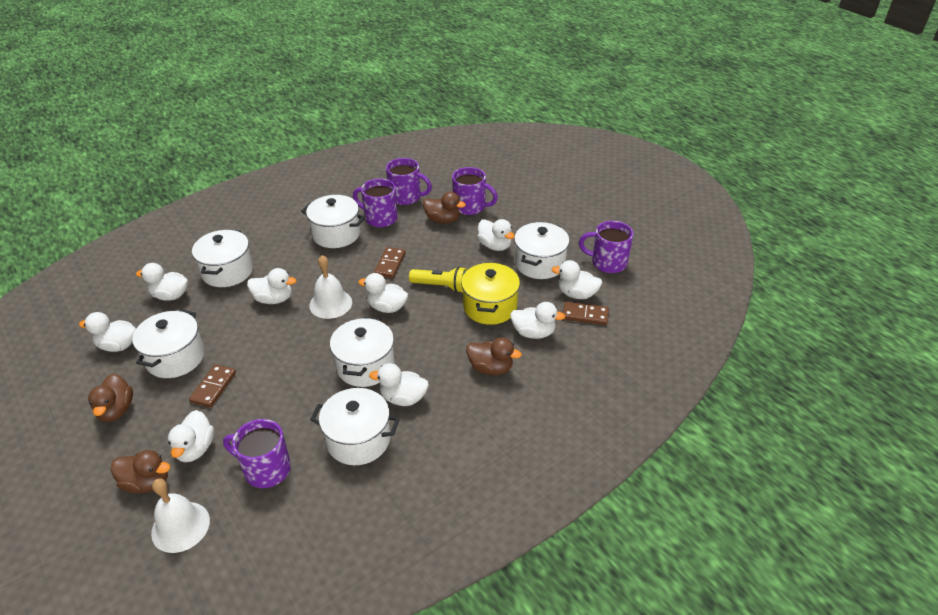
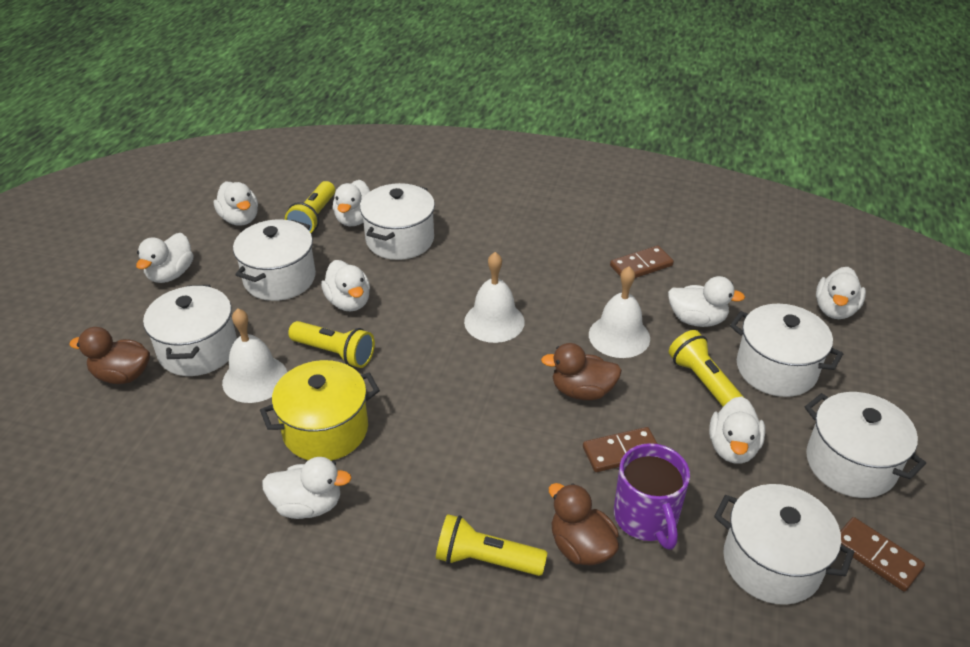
brown duck: [88,374,133,422] [110,450,170,493] [423,192,466,223] [466,338,522,375] = 4 -> [69,327,150,384] [541,343,622,400] [549,483,619,566] = 3
purple mug: [223,419,291,488] [353,179,398,227] [386,158,432,205] [452,167,498,215] [579,221,633,273] = 5 -> [614,443,690,550] = 1
white bell: [151,479,210,553] [309,255,352,319] = 2 -> [222,308,287,403] [464,252,525,343] [589,266,650,358] = 3
white duck: [79,312,136,352] [136,263,188,301] [168,410,214,462] [247,268,297,304] [358,273,408,313] [369,363,429,406] [477,219,515,251] [510,302,565,339] [552,260,602,299] = 9 -> [136,233,193,283] [214,182,258,226] [262,457,352,519] [321,260,370,312] [333,180,370,226] [668,276,745,327] [709,396,765,464] [816,267,866,319] = 8
yellow flashlight: [409,267,467,293] = 1 -> [285,181,335,233] [288,321,375,368] [436,514,548,576] [669,330,743,407] = 4

